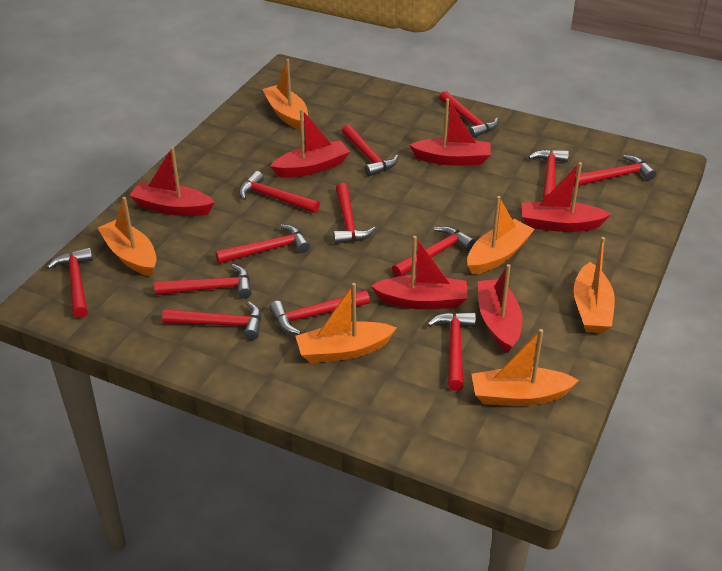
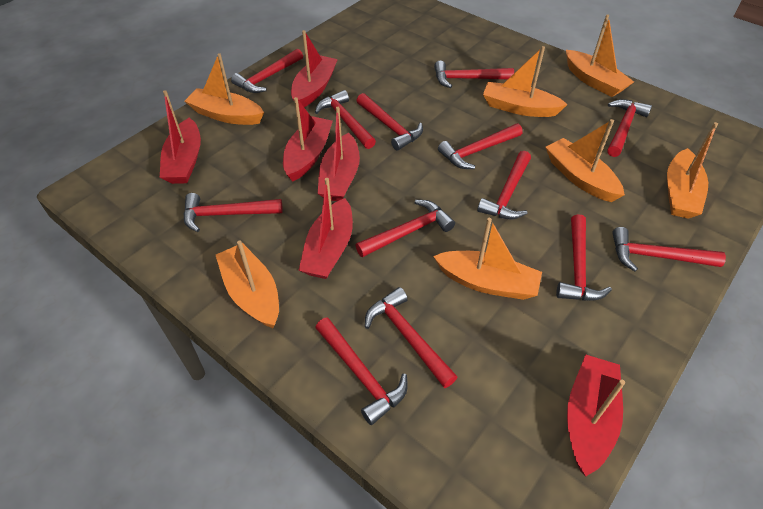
orange boat: [98,197,156,276] [262,59,308,130] [295,283,397,363] [467,196,535,275] [471,329,579,406] [574,237,615,333] = 6 -> [184,53,264,125] [216,240,279,328] [433,218,542,300] [483,46,568,117] [546,119,625,202] [566,14,634,97] [667,122,718,219] = 7

